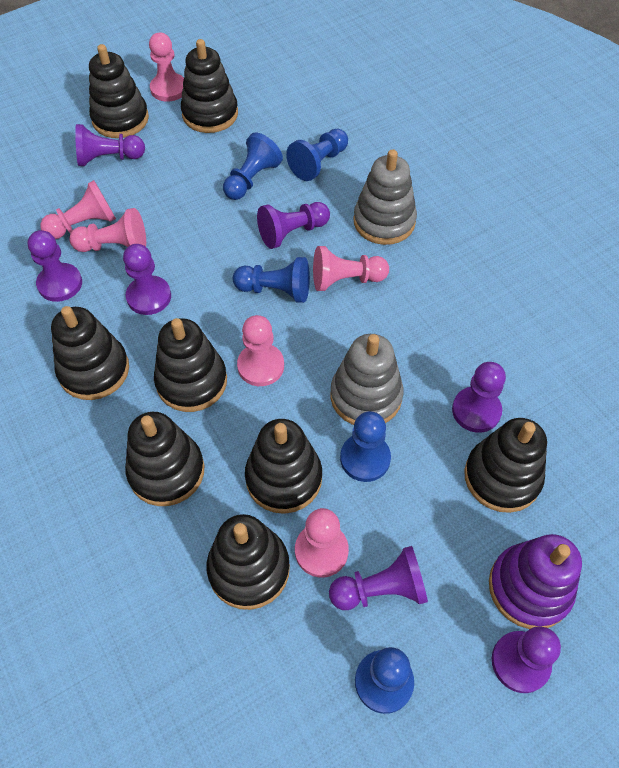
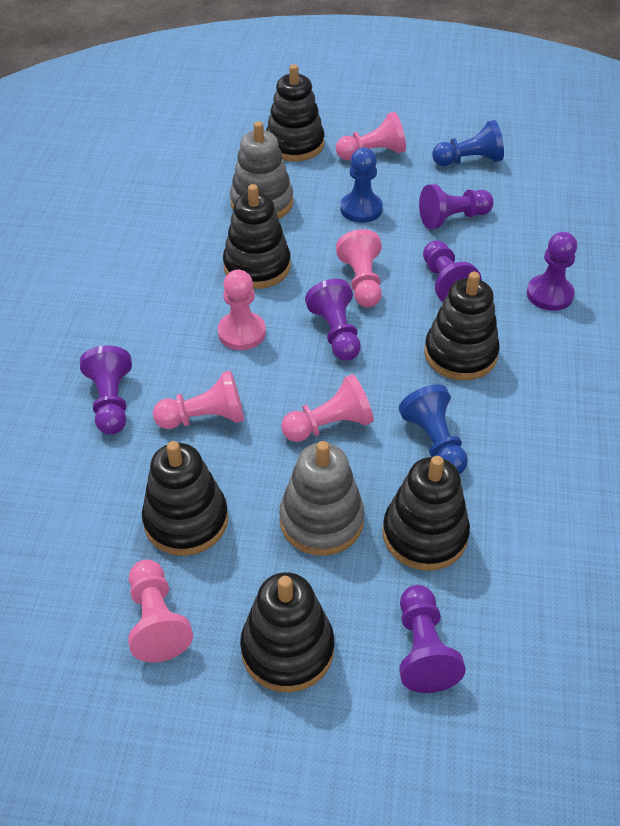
black stacking toy: [51,306,129,400] [89,44,149,138] [125,412,205,506] [154,318,227,412] [181,39,238,133] [207,514,290,610] [245,419,322,514] [464,418,547,513] = 8 -> [142,441,228,556] [223,184,291,289] [240,572,334,692] [266,64,324,162] [382,456,470,571] [424,272,500,381] = 6
blue pawn: [223,133,283,200] [233,257,310,303] [286,129,348,181] [340,411,391,482] [355,647,414,714] = 5 -> [340,148,383,223] [399,384,468,474] [432,120,504,166] = 3
purple pawn: [28,230,82,302] [75,124,145,166] [123,244,171,315] [257,202,330,249] [329,546,428,610] [452,362,506,433] [492,626,561,693] = 7 -> [80,346,132,435] [305,279,361,361] [399,585,466,693] [419,184,494,229] [423,240,482,302] [527,232,577,311] = 6
purple stacking toy: [489,534,582,629] = 1 -> none = 0

